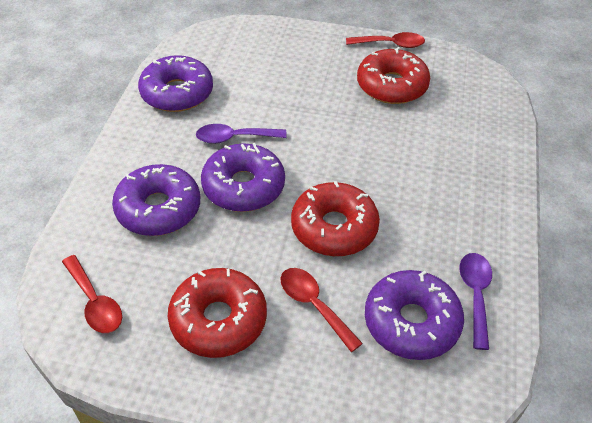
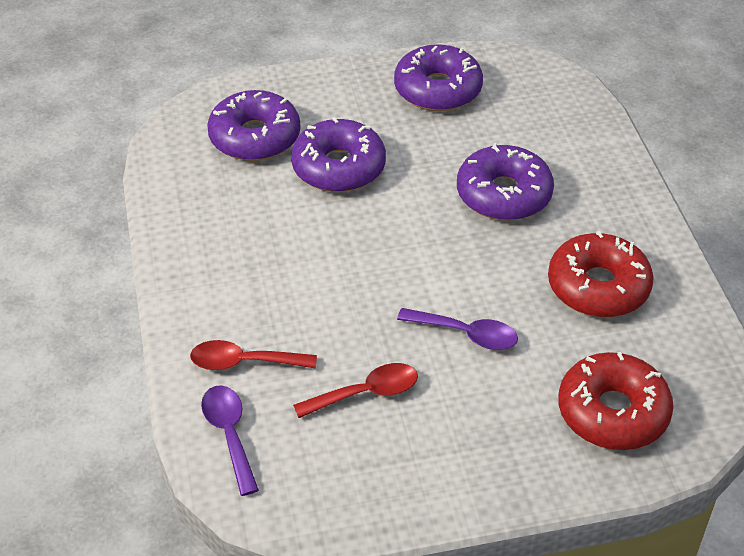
red donut: [168,268,267,358] [291,181,380,256] [357,47,430,104] = 3 -> [548,231,654,317] [558,352,674,450] = 2
red spoon: [62,255,122,333] [281,268,363,352] [346,32,425,48] = 3 -> [190,340,317,370] [293,363,418,418] = 2

